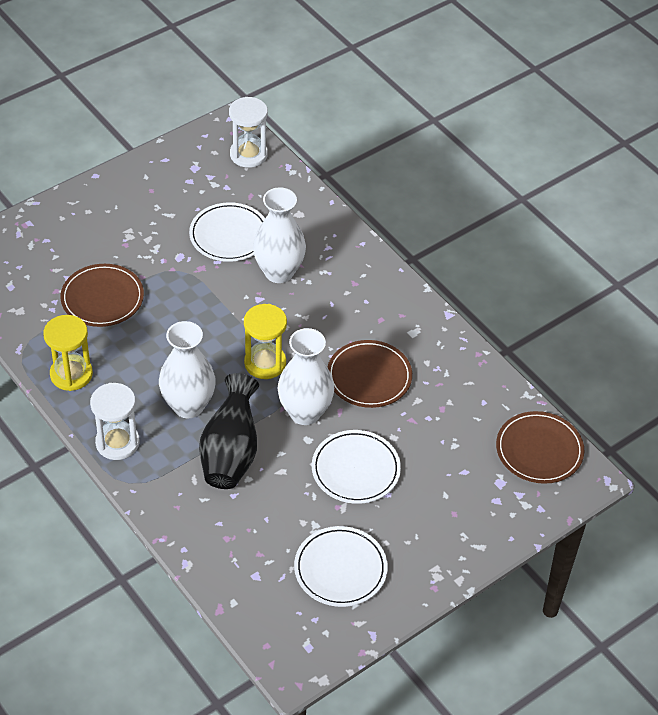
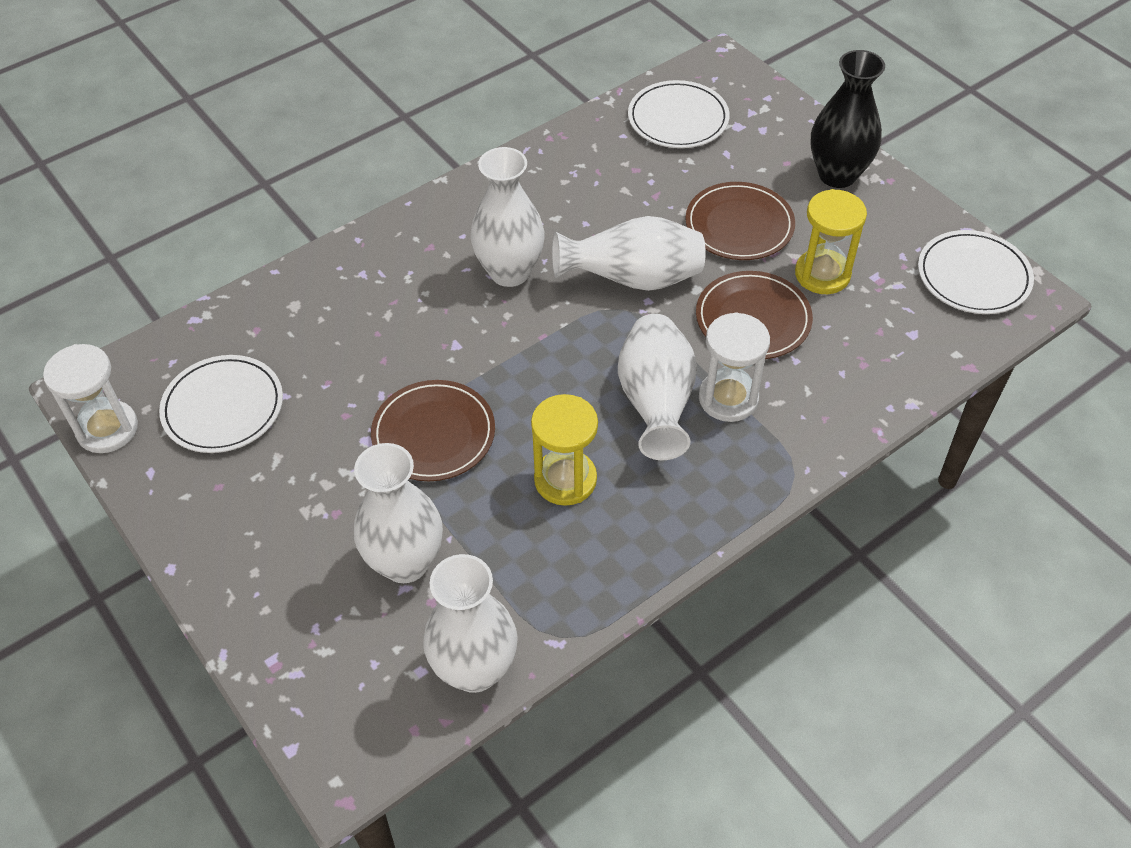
white vase: [159,321,216,418] [253,187,306,283] [278,328,334,425] = 3 -> [354,443,443,583] [423,554,518,693] [470,147,545,287] [552,216,706,291] [618,314,697,460] = 5

